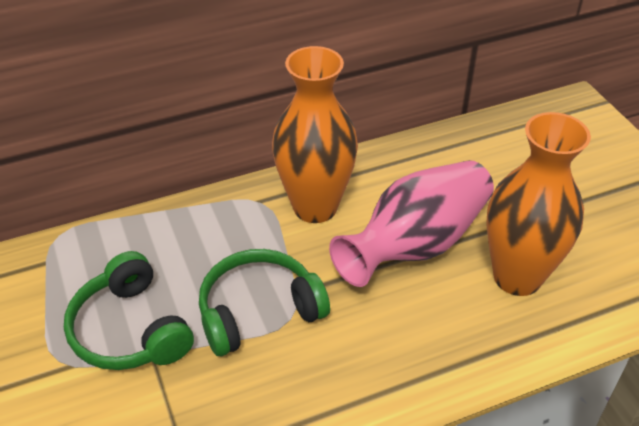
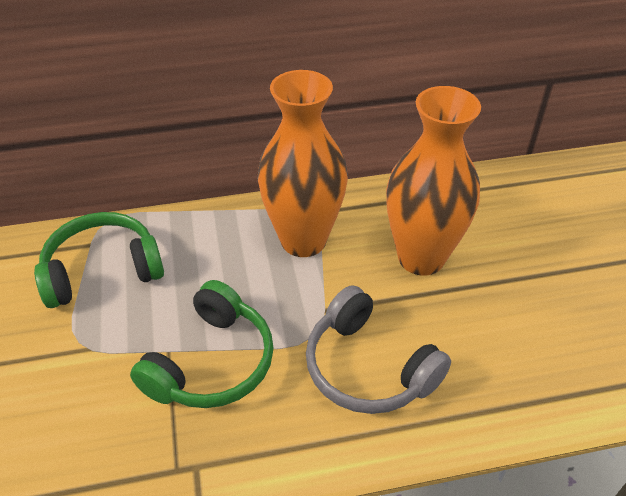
grey headphones: none = 0 -> [306,285,451,414] = 1
pink vase: [329,160,494,287] = 1 -> none = 0

